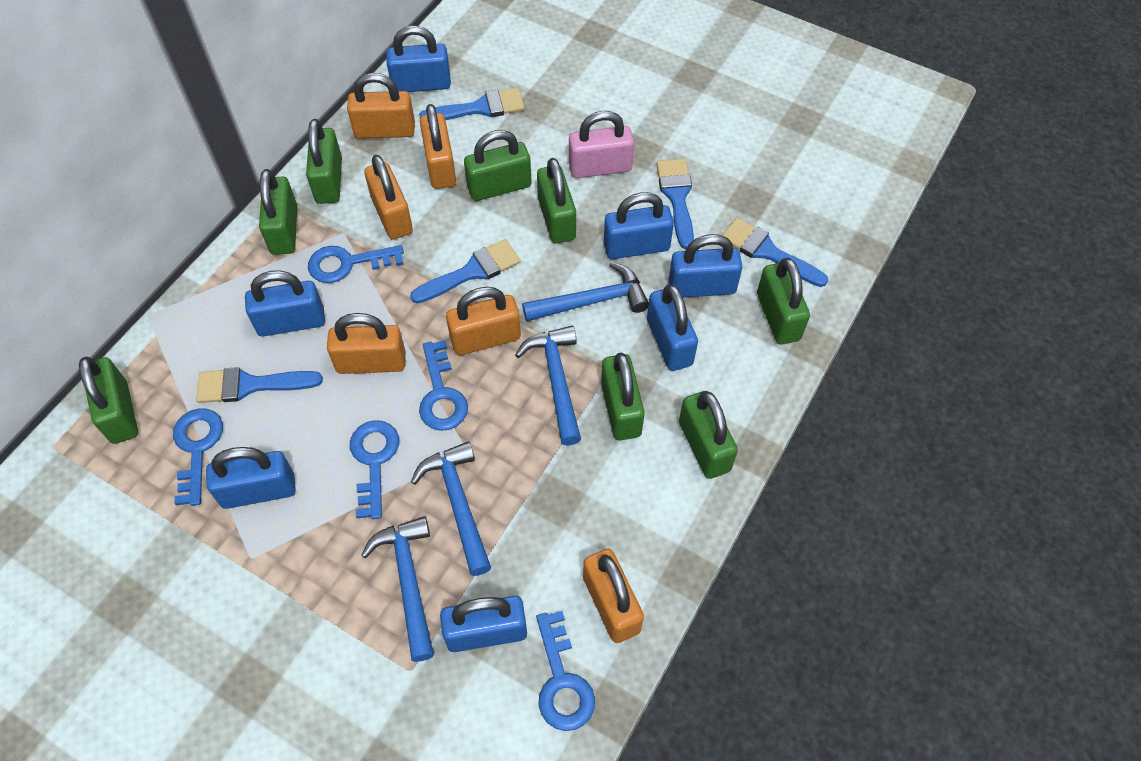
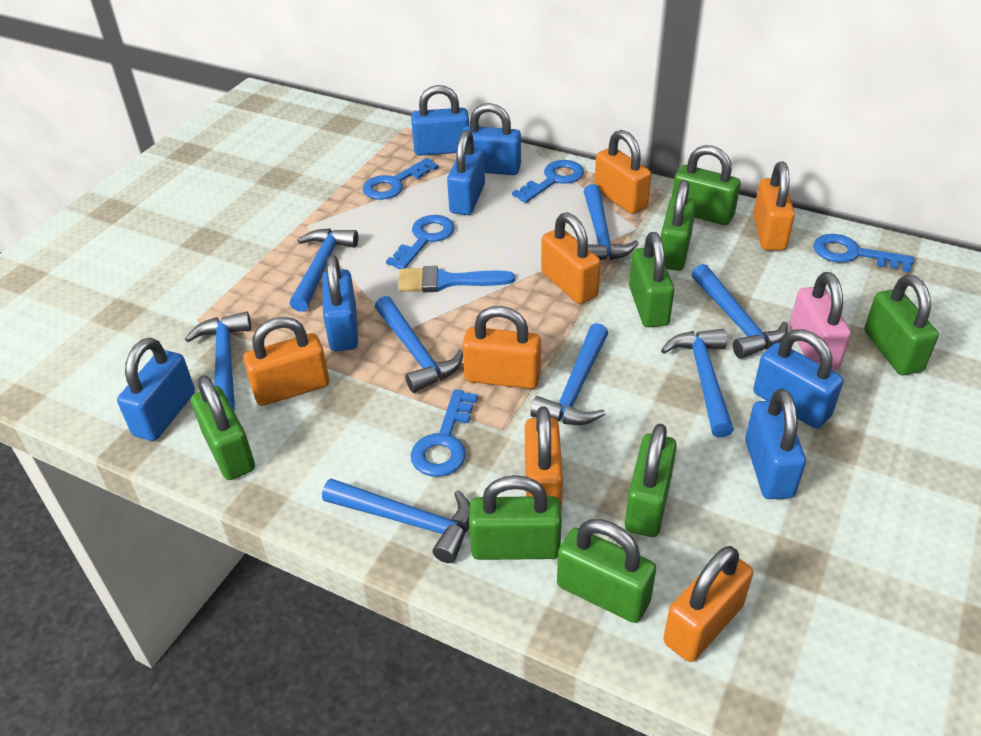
blue brush: [196,367,323,403] [410,239,521,304] [419,88,525,120] [656,159,694,249] [722,218,828,287] = 5 -> [398,266,515,292] = 1
blue hammer: [361,516,434,662] [411,441,491,576] [515,326,581,446] [522,262,649,321] = 4 -> [185,312,251,411] [290,228,358,312] [322,478,470,563] [375,296,463,393] [530,323,608,425] [583,184,639,260] [661,329,734,438] [692,264,788,359] = 8
orange padlock: [327,313,406,374] [347,73,415,139] [364,155,413,240] [420,104,456,189] [446,287,521,355] [583,549,644,643] = 6 -> [243,317,329,406] [462,306,541,389] [525,407,563,510] [541,212,601,304] [595,130,651,214] [663,546,753,662] [753,162,795,251] = 7

